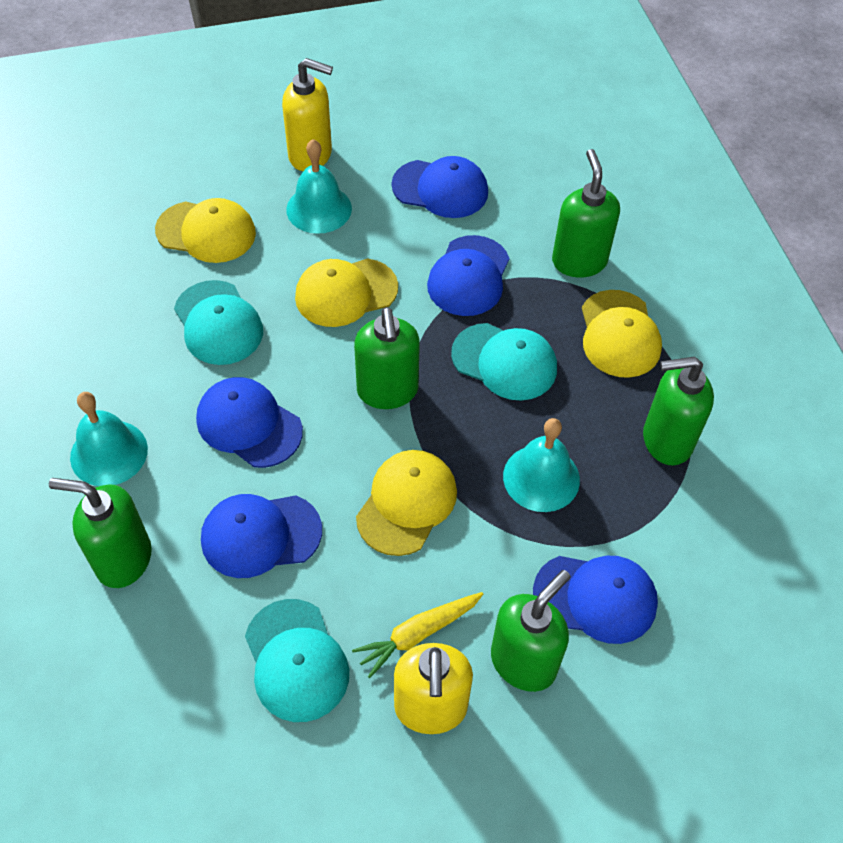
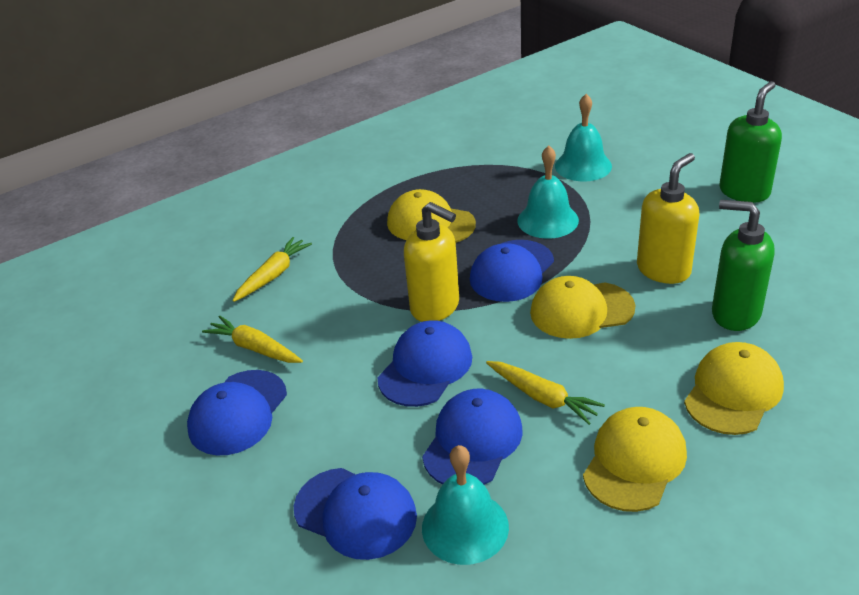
green soap dispenser: [49,478,152,588] [354,307,420,409] [491,570,571,692] [552,149,620,278] [643,357,714,465] = 5 -> [712,200,775,331] [720,81,782,203] = 2
turquoise cap: [174,280,263,365] [245,599,349,722] [451,323,557,401] = 3 -> none = 0
yellow carrot: [352,592,483,678] = 1 -> [202,316,303,363] [233,237,312,302] [486,361,605,425] = 3

